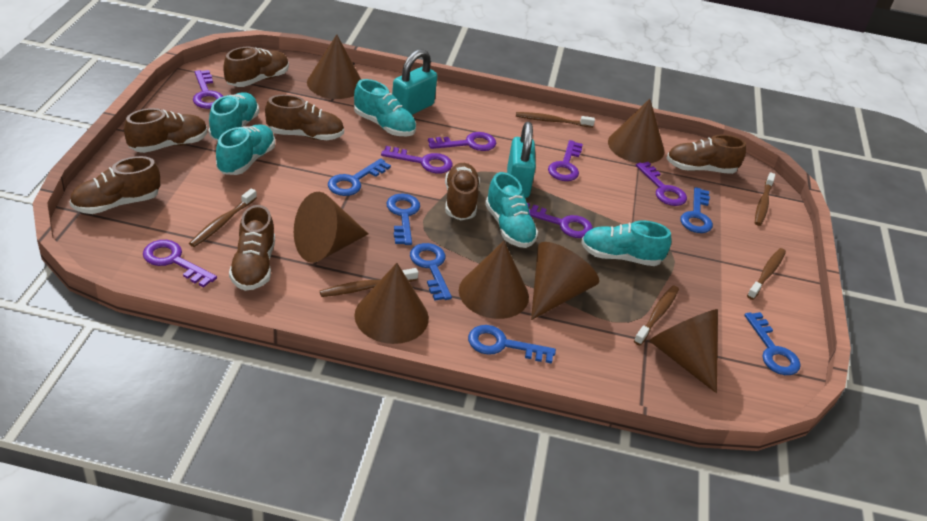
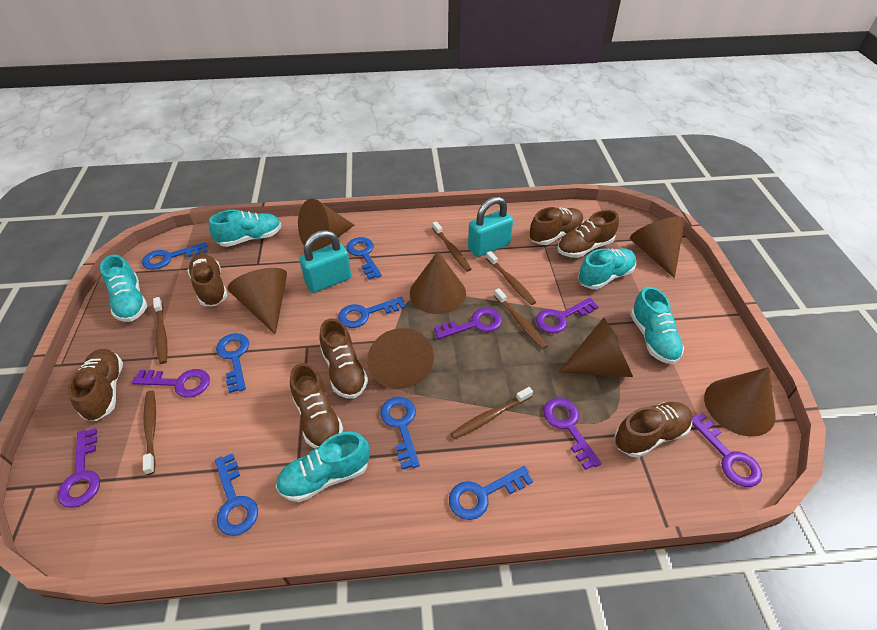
blue key: [328,158,391,196] [387,194,420,245] [410,243,452,301] [468,325,556,364] [680,187,713,233] [744,312,801,375] = 6 -> [142,242,208,270] [215,453,258,536] [216,333,249,393] [338,297,406,328] [346,237,382,280] [380,397,420,470] [449,466,533,520] = 7
purple key: [143,240,217,287] [193,70,223,109] [381,146,453,174] [428,132,496,151] [527,203,593,238] [548,140,583,181] [636,162,687,206] = 7 -> [58,428,100,508] [132,369,210,398] [434,308,502,339] [536,298,599,333] [543,398,602,470] [692,413,762,487] = 6

